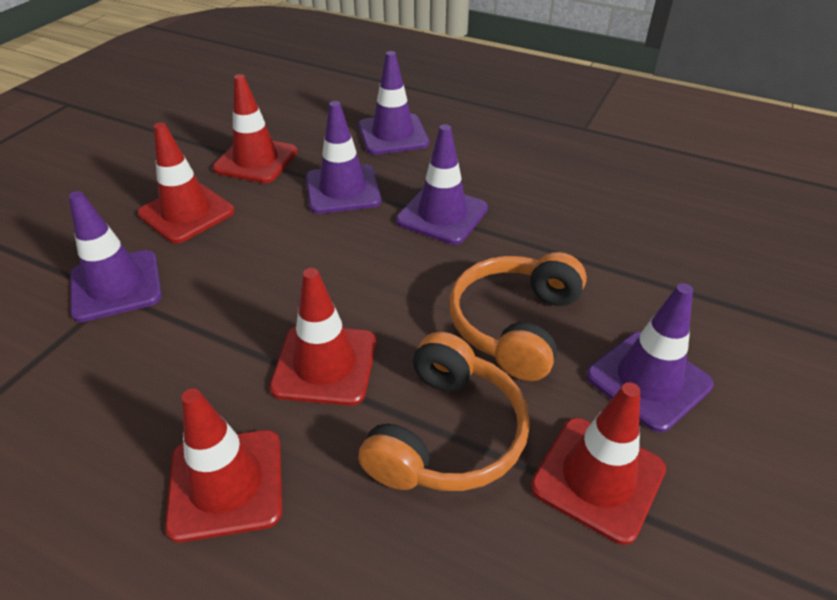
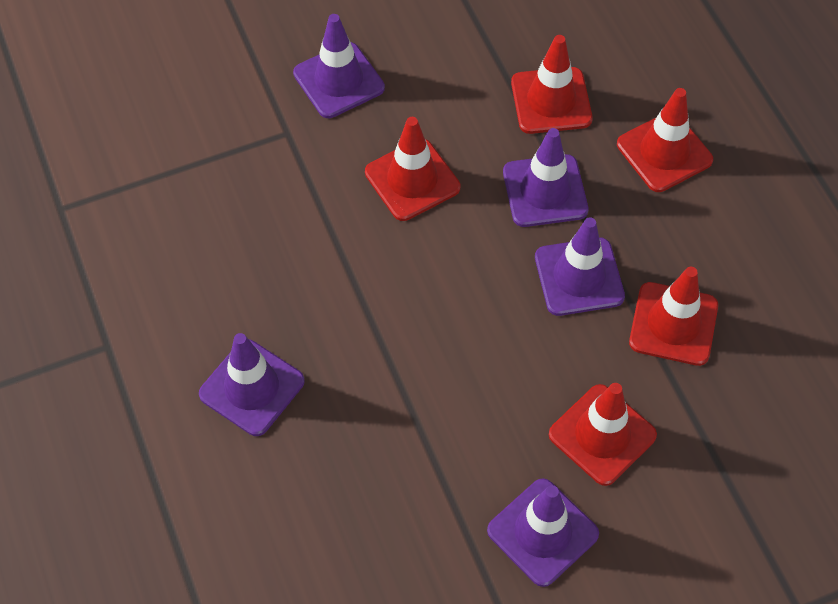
orange headphones: [358,332,530,491] [449,252,587,381] = 2 -> none = 0

